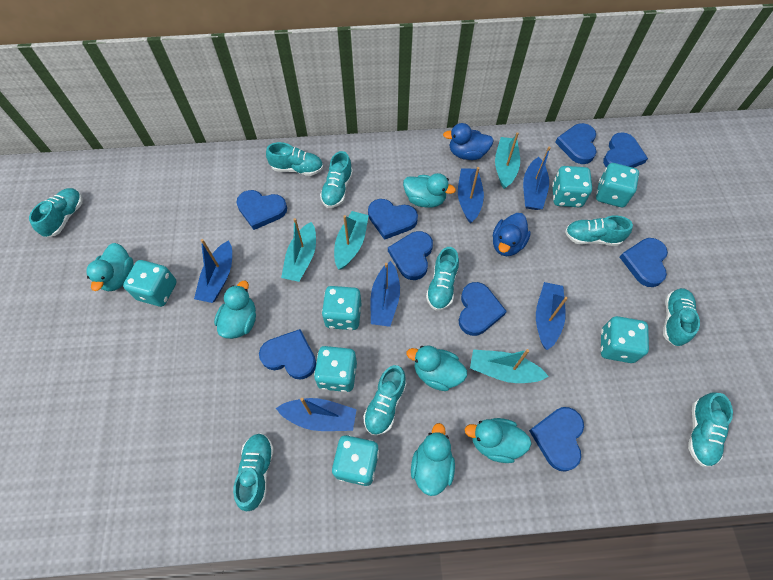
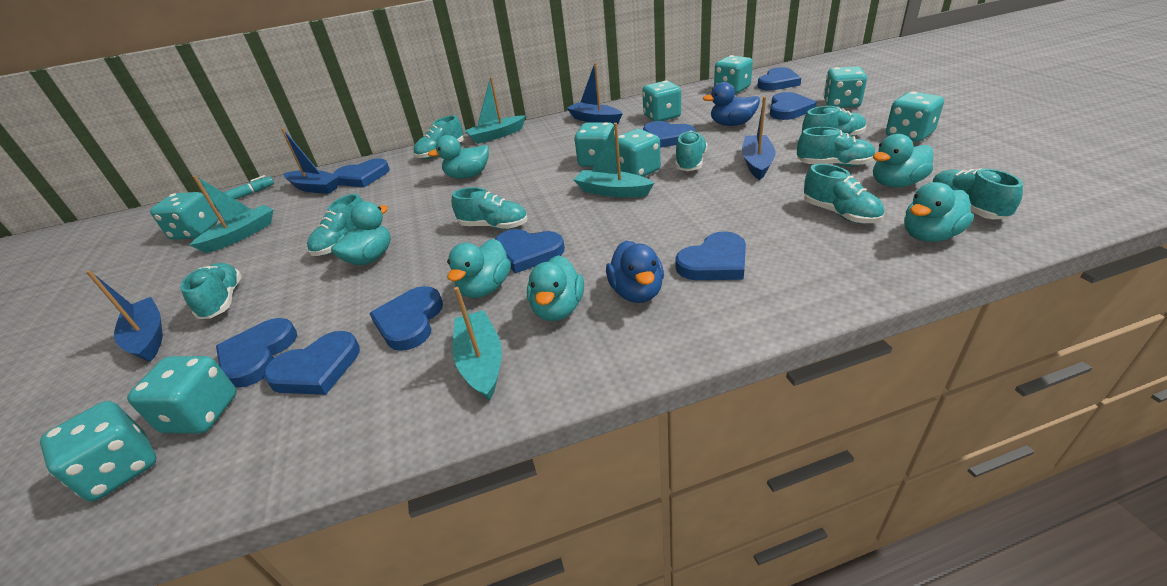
blue boat: [194,239,232,303] [276,398,357,431] [371,261,400,327] [458,167,484,223] [523,146,551,210] [536,282,568,350] = 6 -> [86,270,163,362] [281,128,340,194] [567,63,623,124] [742,96,776,180] = 4
turquoise dice: [123,260,177,307] [314,346,357,392] [322,286,361,330] [332,435,379,486] [552,166,592,207] [596,163,639,207] [601,316,649,363] = 7 -> [40,401,156,501] [127,356,237,434] [150,192,218,240] [574,122,615,167] [615,129,661,177] [642,80,681,121] [714,55,753,94] [823,66,867,108] [886,92,944,142] = 9
turquoise marker: none = 0 -> [209,175,274,207] = 1

